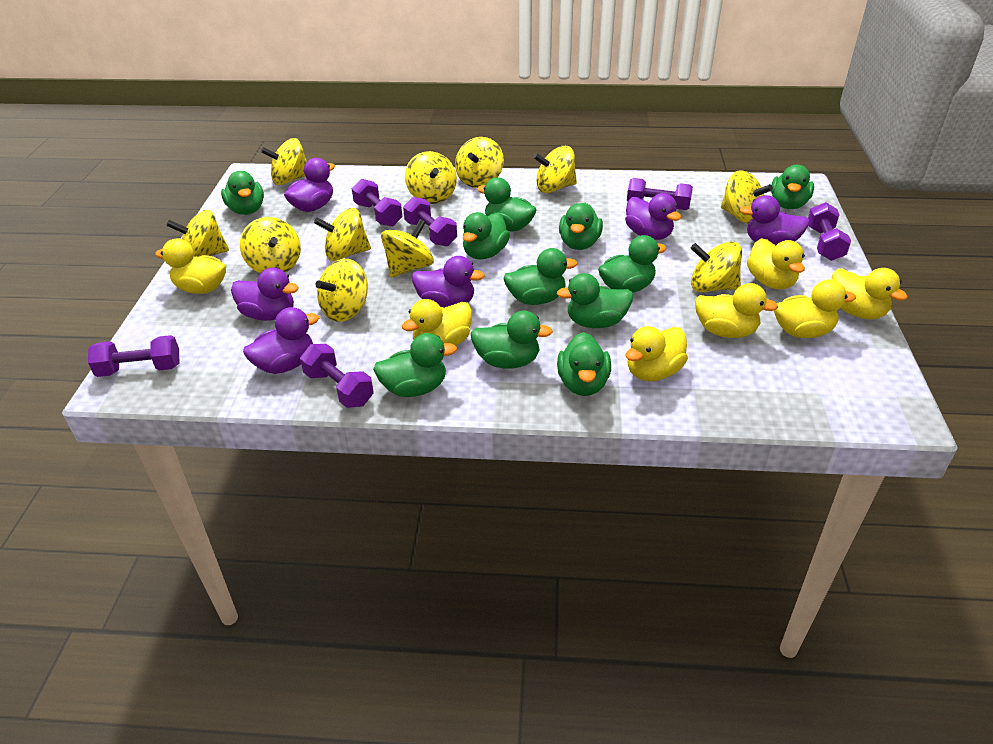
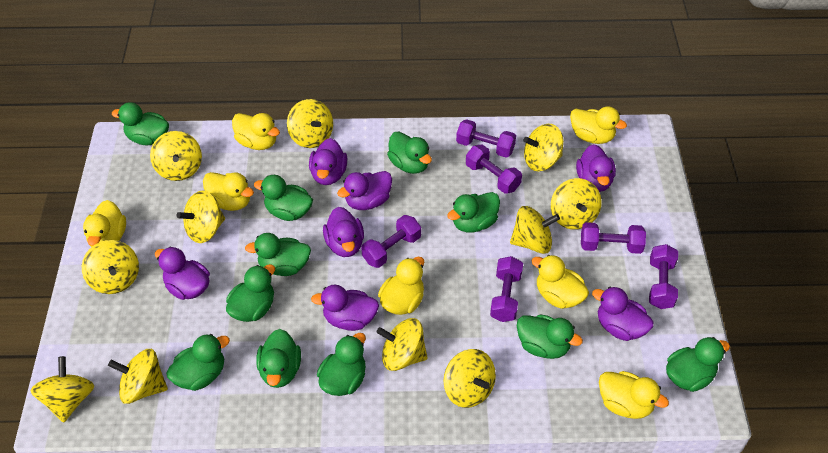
purple duck: [231,268,299,321] [243,307,319,374] [284,158,335,212] [412,256,485,308] [625,193,681,240] [740,195,809,245] = 6 -> [155,247,210,300] [309,138,347,185] [311,285,379,331] [323,207,364,257] [337,171,392,210] [576,144,616,192] [592,287,654,341] = 7

